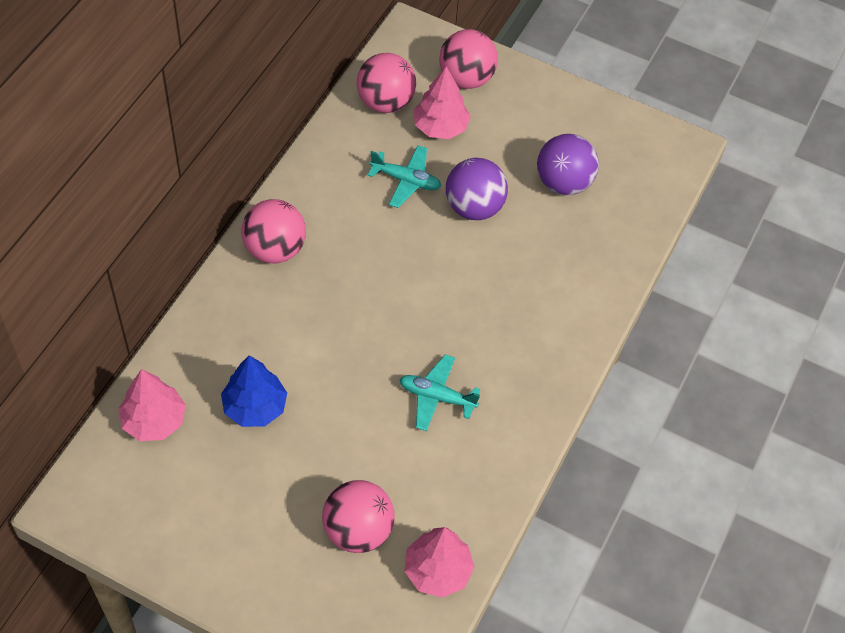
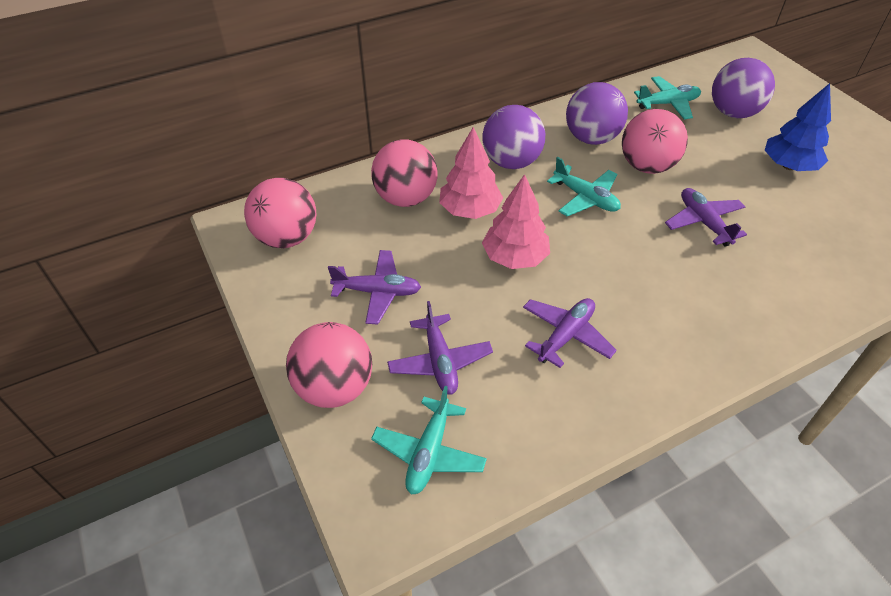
pink tree: [118,369,186,441] [404,527,475,598] [413,66,471,139] = 3 -> [439,127,503,219] [482,174,550,269] = 2
purple ball: [446,158,508,220] [537,134,599,195] = 2 -> [482,105,545,169] [566,82,628,145] [712,58,775,118] = 3
purple plane: none = 0 -> [328,250,421,324] [387,301,493,395] [523,298,617,368] [665,188,747,247] = 4
turquoise plane: [368,145,441,208] [399,355,480,431] = 2 -> [371,386,487,495] [547,157,621,216] [634,76,701,119] = 3

